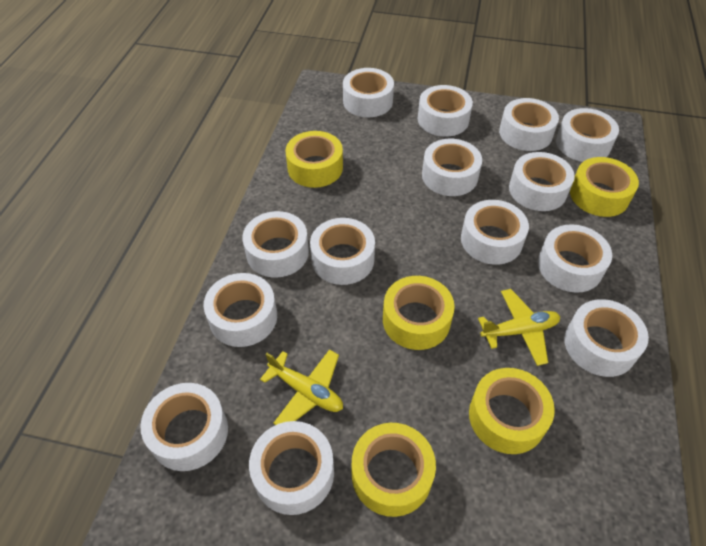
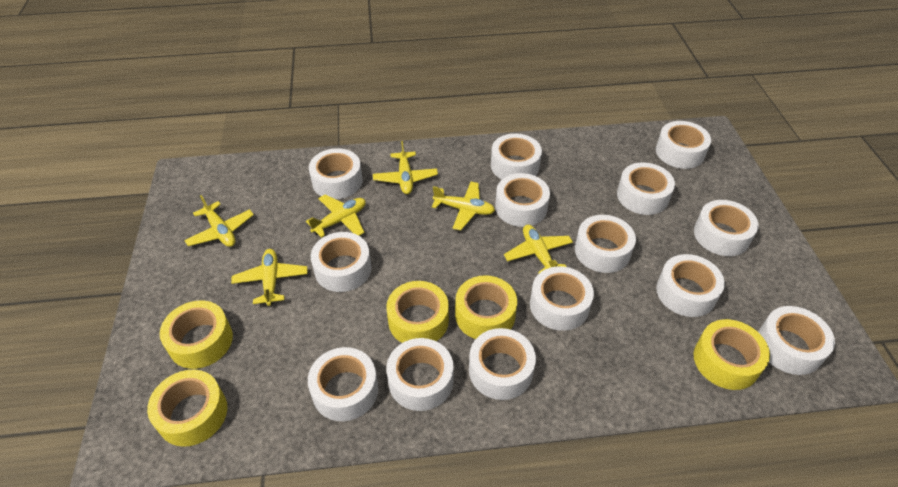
yellow plane: [260,349,343,425] [478,289,560,366] = 2 -> [184,195,254,247] [231,249,308,306] [306,194,366,238] [373,141,438,194] [432,182,495,230] [504,225,573,274] = 6

